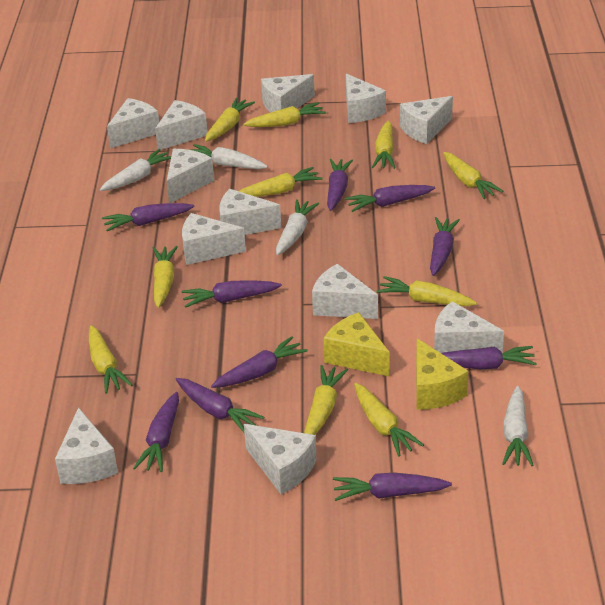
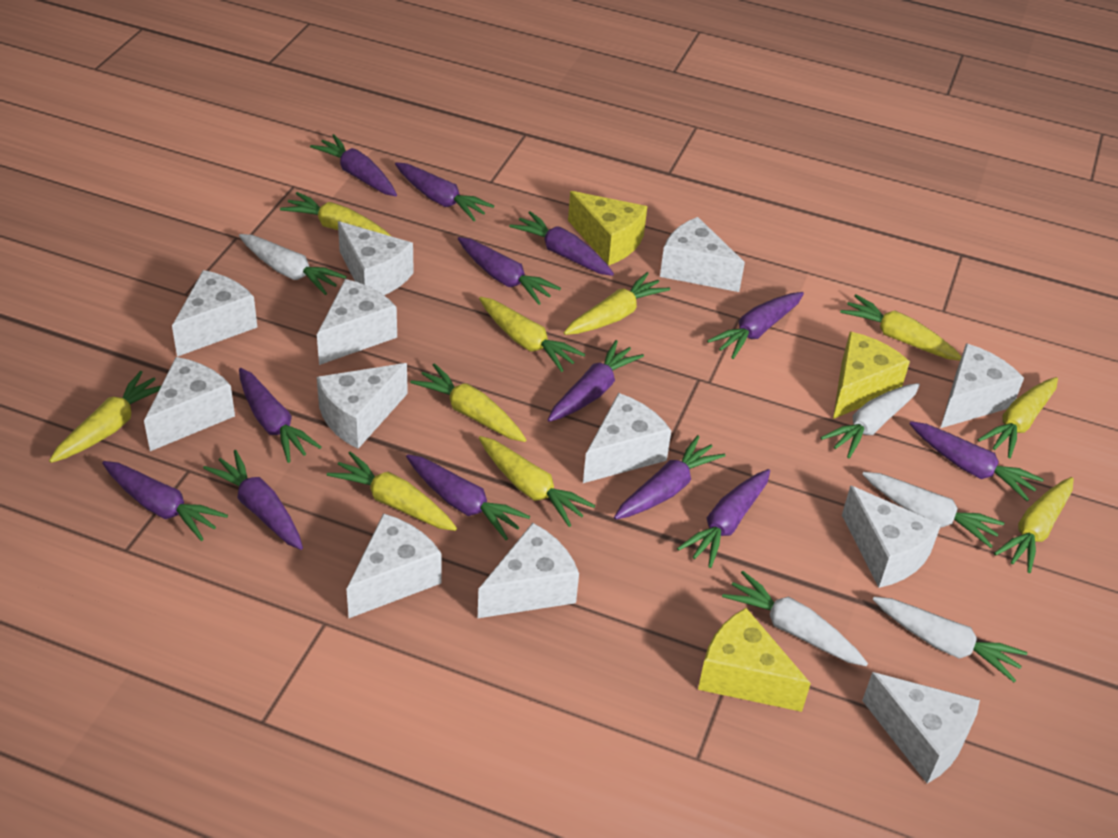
purple carrot: [102,203,194,232] [133,392,179,472] [175,378,264,434] [181,280,282,308] [211,336,308,388] [327,159,353,211] [333,472,452,501] [345,185,435,212] [430,217,460,276] [441,346,537,369] = 10 -> [102,461,228,541] [203,450,303,550] [239,368,322,463] [310,134,397,196] [395,162,494,221] [406,454,530,540] [458,237,561,305] [509,211,614,276] [548,340,644,422] [614,435,726,520] [677,469,770,568] [707,292,804,359] [909,421,1044,501] = 13
white carrot: [100,149,171,191] [189,144,268,169] [276,199,319,255] [502,386,534,466] = 4 -> [239,234,347,295] [722,571,868,666] [820,383,920,458] [862,472,1004,548] [873,597,1027,682] = 5
yellow cheese: [323,312,390,376] [416,338,468,410] = 2 -> [568,191,647,266] [698,608,811,712] [833,332,910,419] = 3

